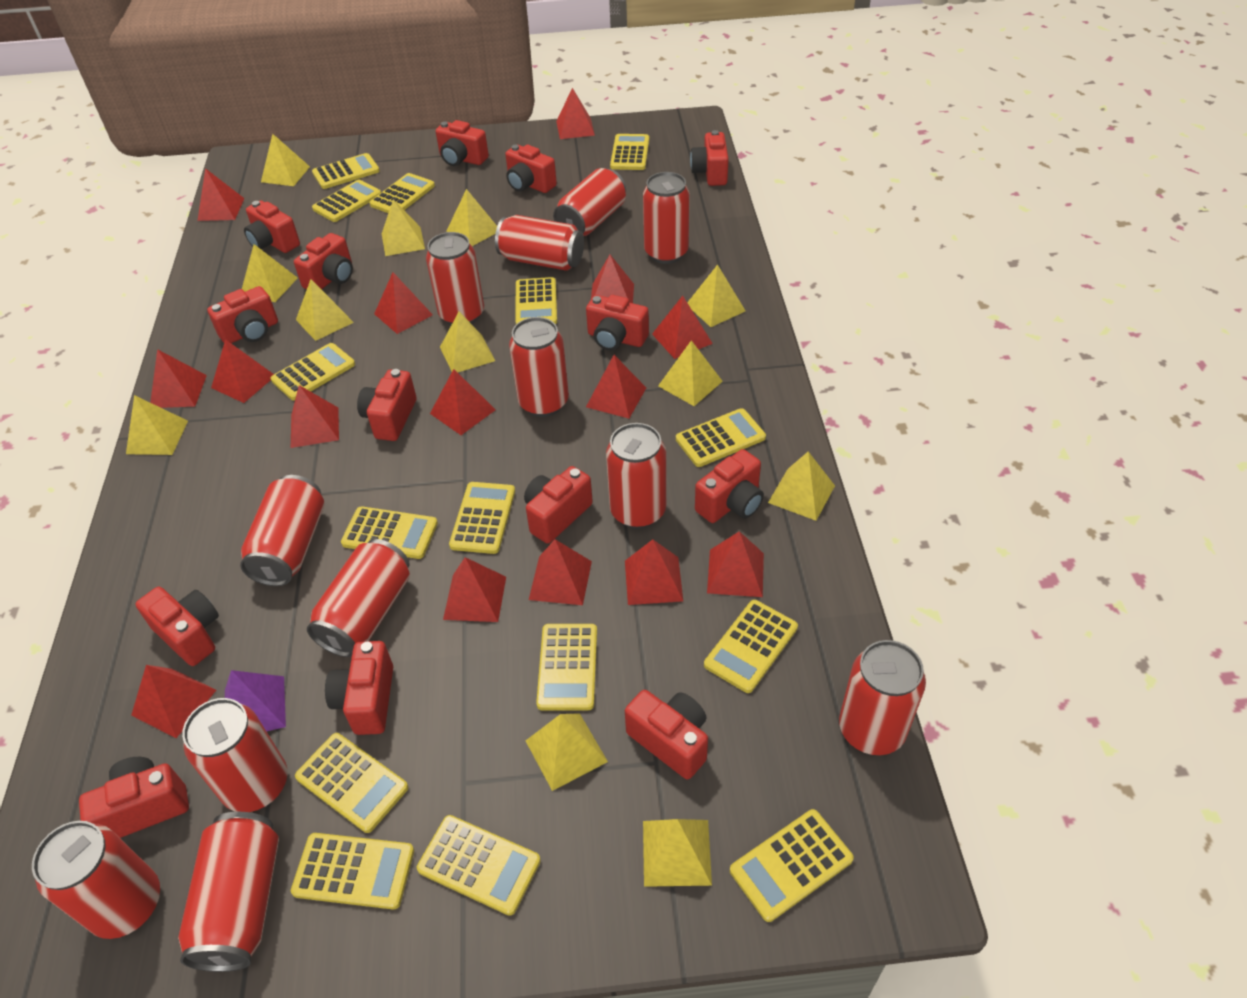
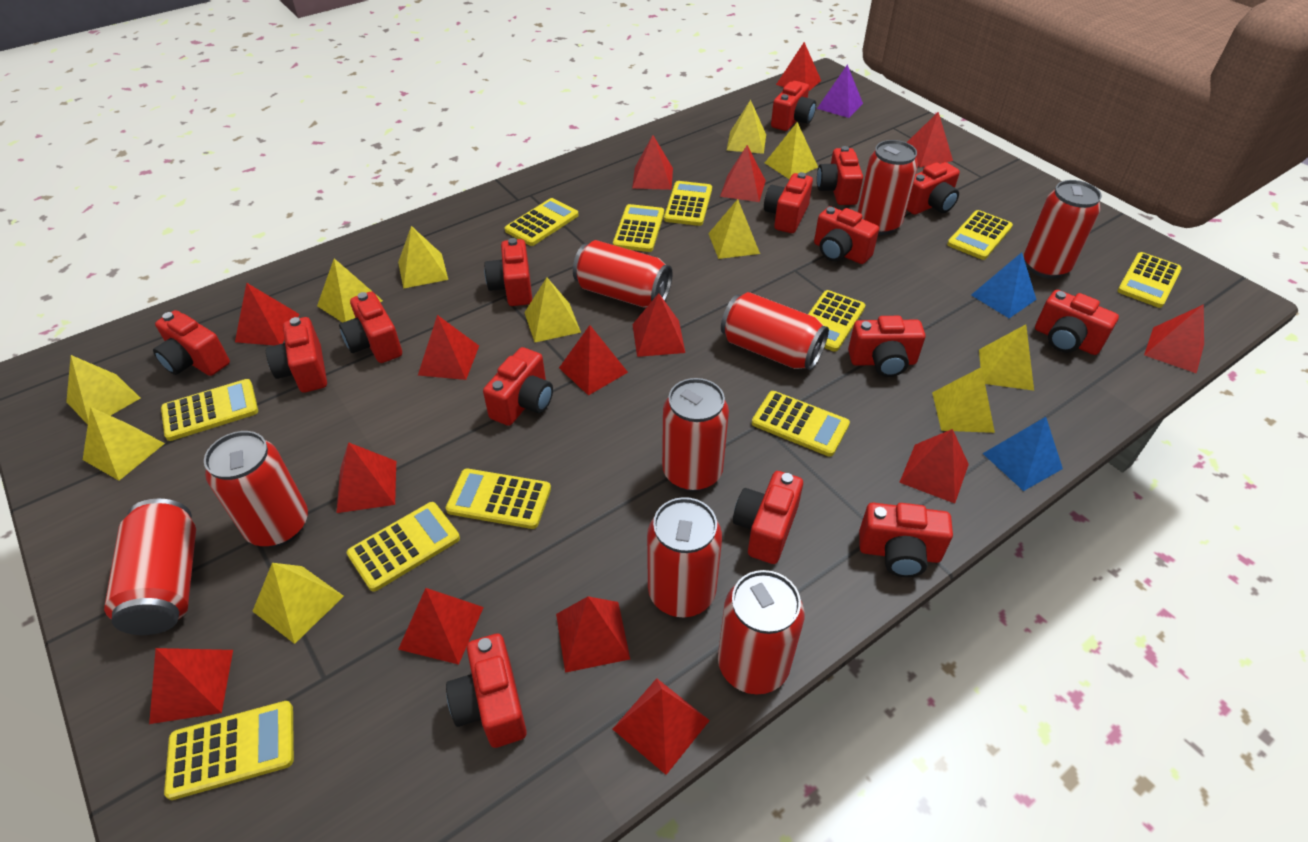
blue pyramid: none = 0 -> [971,252,1037,318] [982,417,1063,491] = 2
red camera: [79,757,189,838] [136,587,219,666] [207,286,278,343] [244,200,300,253] [294,233,353,289] [325,641,393,735] [357,369,417,441] [436,120,489,166] [505,145,557,193] [524,466,593,544] [586,295,649,351] [625,690,708,780] [690,130,729,186] [695,449,764,523] = 14 -> [153,310,230,376] [266,317,327,393] [339,292,402,363] [446,634,527,748] [483,347,553,426] [484,238,532,306] [733,471,803,564] [764,172,813,233] [771,81,816,131] [814,206,879,264] [817,146,863,205] [848,316,925,377] [859,503,953,577] [906,162,960,215] [1035,290,1119,355] = 15
red can: [32,821,160,939] [178,812,279,972] [182,698,288,812] [240,475,325,586] [307,539,410,657] [426,232,484,325] [495,215,584,271] [509,317,569,417] [553,168,626,236] [606,423,666,529] [643,172,690,264] [839,640,926,755] = 12 -> [104,499,196,635] [204,431,308,547] [573,240,672,308] [647,497,722,617] [662,378,729,492] [718,570,804,694] [721,292,829,370] [858,140,918,235] [1024,180,1102,279] = 9
yellow calculator: [270,343,355,401] [291,833,414,909] [295,733,408,833] [312,153,380,189] [312,179,381,222] [341,506,438,559] [369,173,435,213] [417,815,541,916] [449,482,515,554] [515,277,557,324] [536,624,597,710] [610,134,649,170] [676,408,766,467] [704,600,798,693] [730,809,854,922] = 15 -> [161,379,258,441] [164,701,294,800] [347,502,460,592] [446,469,551,529] [505,198,579,246] [613,204,664,252] [664,181,712,226] [752,391,850,457] [808,290,865,352] [947,210,1013,260] [1117,252,1182,308] = 11
yellow pyramid: [126,395,188,455] [242,244,298,302] [261,134,310,186] [296,279,354,341] [382,199,425,256] [440,312,495,372] [447,189,497,246] [526,713,608,791] [643,819,712,887] [658,340,723,406] [687,265,745,327] [768,452,835,521] = 12 -> [66,355,140,425] [83,407,165,481] [252,563,344,644] [317,258,383,323] [398,226,448,289] [524,277,581,342] [708,199,760,259] [726,100,766,154] [765,122,818,179] [932,367,995,433] [979,324,1034,391] = 11

